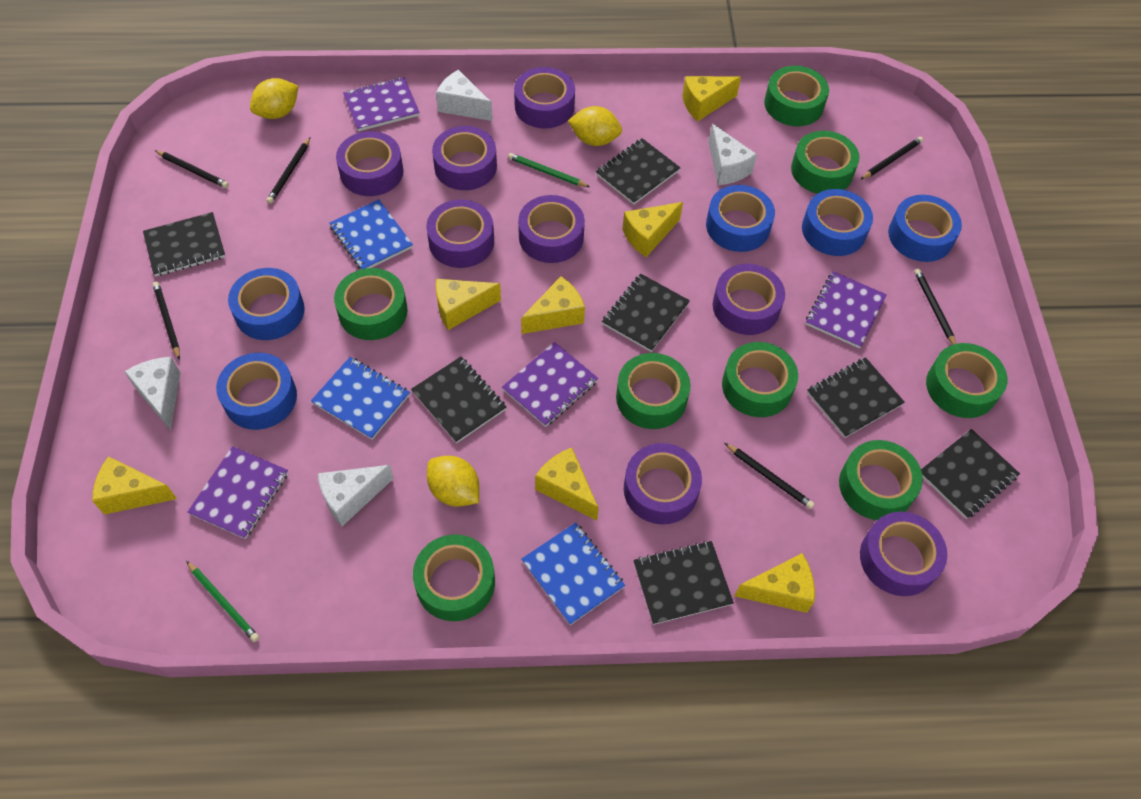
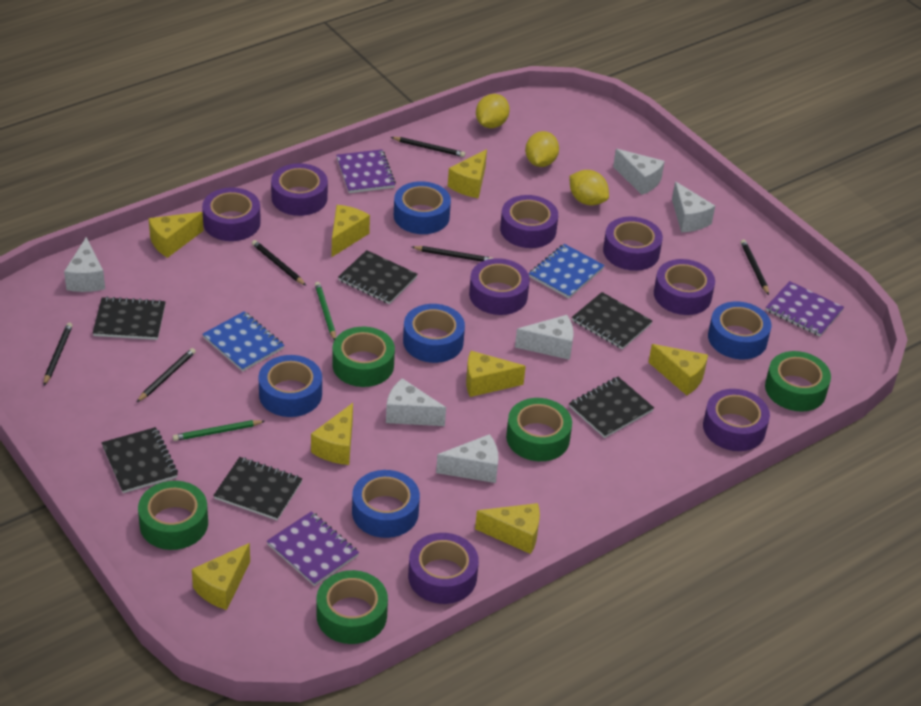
black notebook: [143,212,226,276] [411,357,506,443] [596,138,680,205] [602,274,690,352] [633,541,734,625] [807,357,905,438] [921,429,1020,519] = 7 -> [93,296,166,340] [101,427,178,493] [213,457,303,520] [338,250,418,304] [569,377,654,438] [572,292,653,349] = 6
blue notebook: [311,357,410,440] [329,199,413,269] [522,522,625,625] = 3 -> [202,311,284,372] [529,244,605,298] = 2
green tape: [334,268,408,340] [413,534,495,621] [616,353,691,429] [722,342,798,417] [764,66,829,126] [791,131,860,194] [839,440,923,520] [926,343,1007,418] = 8 -> [138,481,208,550] [317,570,388,644] [332,327,395,387] [506,398,572,461] [765,351,831,412] = 5
purple notebook: [188,446,288,539] [343,77,420,131] [502,342,598,427] [806,271,887,349] = 4 -> [267,511,359,586] [336,149,396,193] [766,281,844,337] = 3
white cheese: [124,357,180,430] [318,465,394,526] [436,69,493,121] [708,124,757,185] = 4 -> [64,237,105,292] [386,378,446,426] [436,434,499,483] [515,315,573,360] [613,149,665,195] [672,182,715,232] = 6
yellow cheese: [92,456,177,515] [436,279,501,330] [521,276,585,334] [535,448,599,521] [622,202,683,257] [682,76,741,121] [735,553,815,613] = 7 -> [149,212,204,258] [192,543,250,610] [311,403,353,465] [332,205,370,257] [448,149,487,198] [466,351,526,397] [475,503,540,554] [648,344,708,395] = 8

